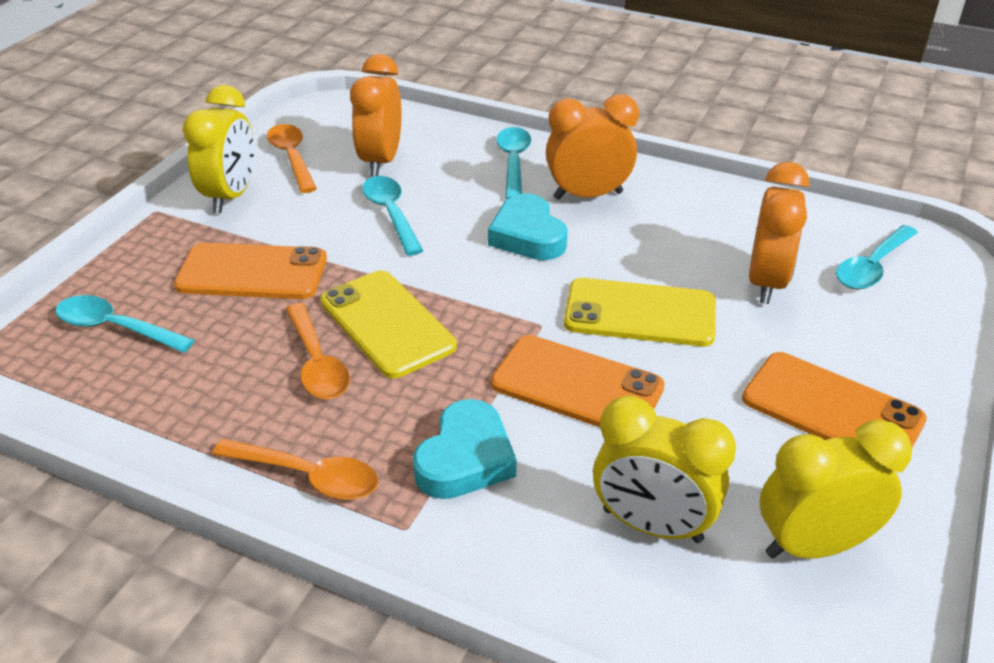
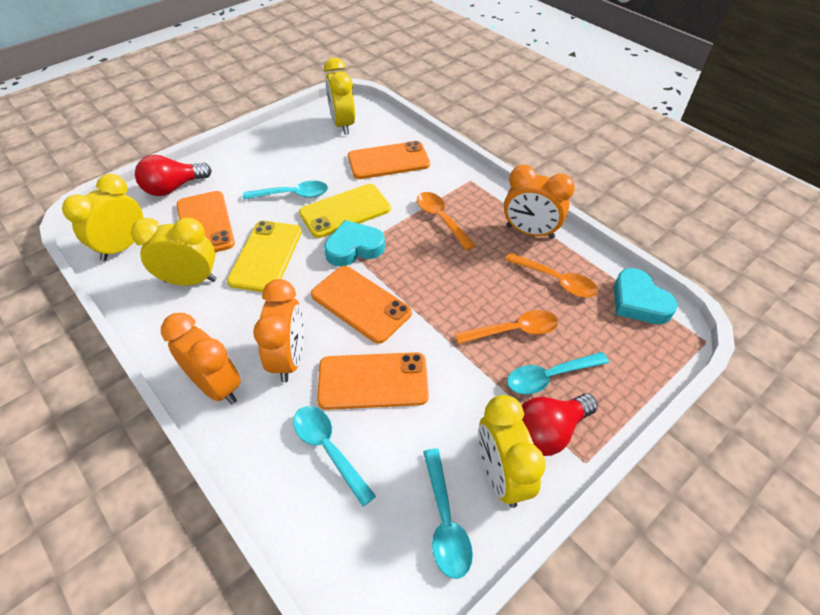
orange phone: [174,242,327,299] [491,335,665,427] [742,352,927,448] = 3 -> [177,191,235,252] [311,266,412,344] [317,352,429,410] [348,141,430,179] = 4
red light bulb: none = 0 -> [135,155,212,196] [522,394,598,456] = 2
yellow clock: [183,85,254,213] [593,396,736,543] [760,420,912,559] = 3 -> [62,174,143,261] [131,217,216,286] [324,57,355,135] [478,395,546,508] = 4

